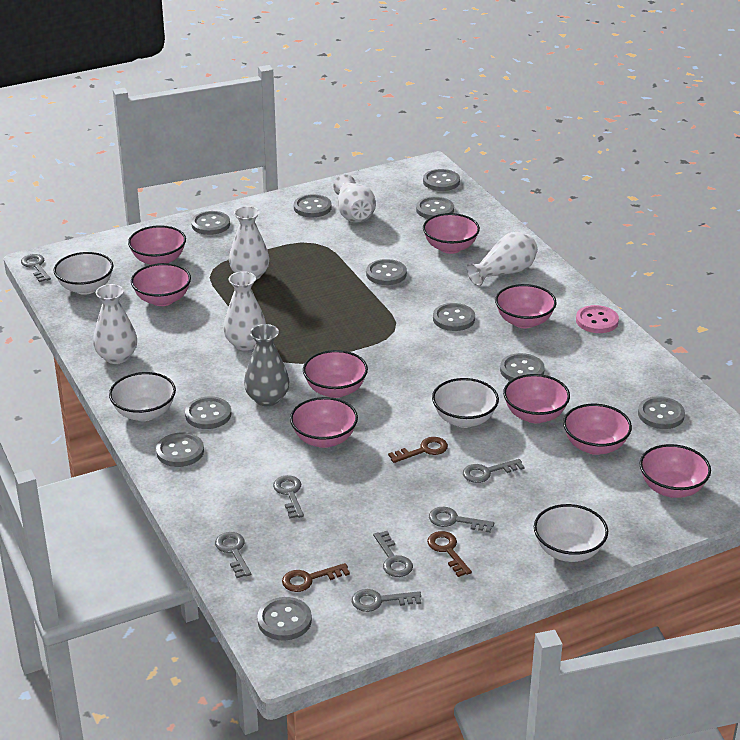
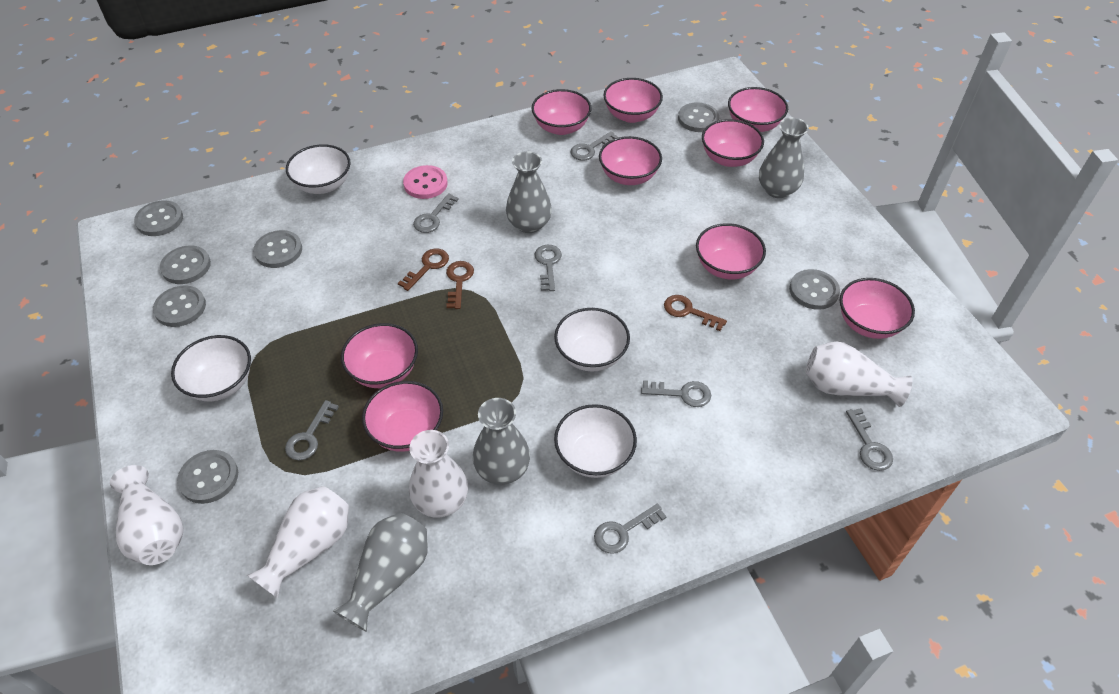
grey button: [156,433,204,467] [185,397,231,429] [191,211,230,235] [257,597,312,641] [294,194,332,217] [366,259,407,285] [416,197,454,219] [423,169,460,191] [433,303,475,331] [500,353,545,381] [638,396,685,429] = 11 -> [134,200,183,236] [153,285,206,327] [160,245,211,284] [177,450,238,504] [253,230,302,268] [678,102,719,132] [789,269,840,310] = 7
grey vase: [244,324,289,406] = 1 -> [333,513,428,632] [472,398,530,485] [506,151,552,233] [759,117,809,198] = 4
white vase: [93,284,137,364] [223,271,266,351] [229,206,270,280] [333,175,376,223] [466,232,538,286] = 5 -> [110,465,183,565] [247,486,349,598] [409,430,468,518] [806,341,912,407] = 4

